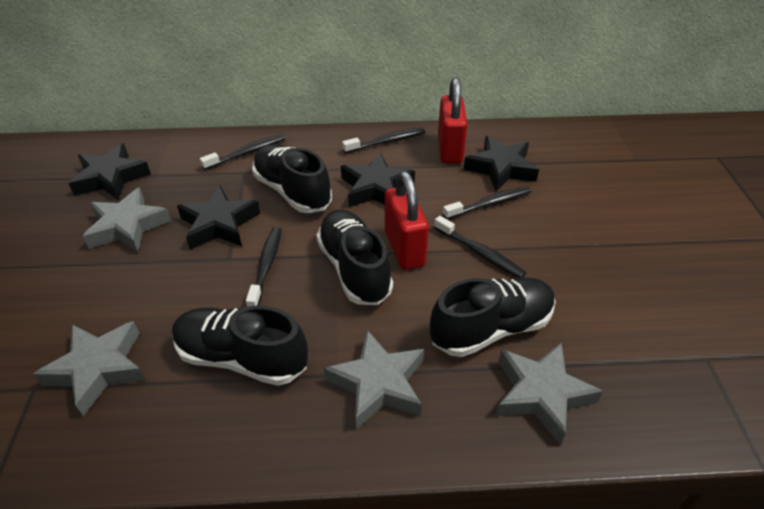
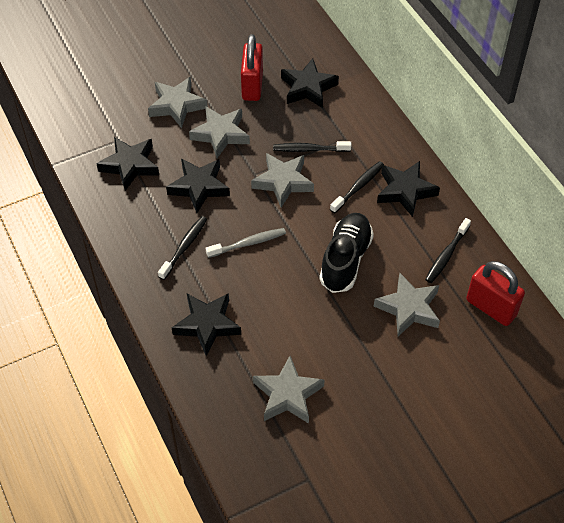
black shoe: [172,306,308,386] [252,144,332,213] [316,209,393,305] [430,277,556,357] = 4 -> [319,213,374,293] = 1
black star: [68,143,151,200] [177,185,260,250] [341,153,415,207] [464,136,539,191] = 4 -> [96,137,159,191] [166,159,230,213] [172,293,241,356] [281,58,339,108] [377,161,440,217] = 5
black toothbrush: [200,134,286,170] [246,227,281,307] [342,128,425,153] [434,216,526,278] [443,186,531,220] = 5 -> [158,216,207,280] [273,141,351,152] [330,161,384,213] [425,218,471,283] = 4
grey star: [33,321,146,417] [83,187,171,252] [324,330,424,429] [496,343,603,445] = 4 -> [148,77,208,128] [189,106,250,158] [251,153,314,208] [253,356,325,424] [374,273,440,336] = 5
grey toothbrush: none = 0 -> [205,228,286,258] = 1

